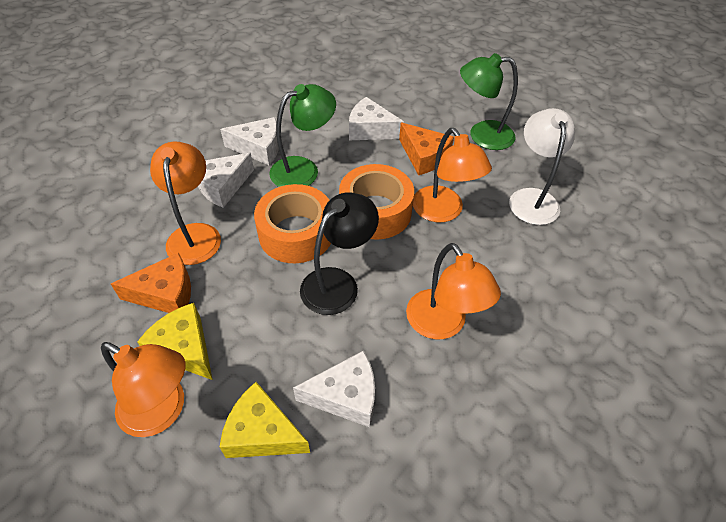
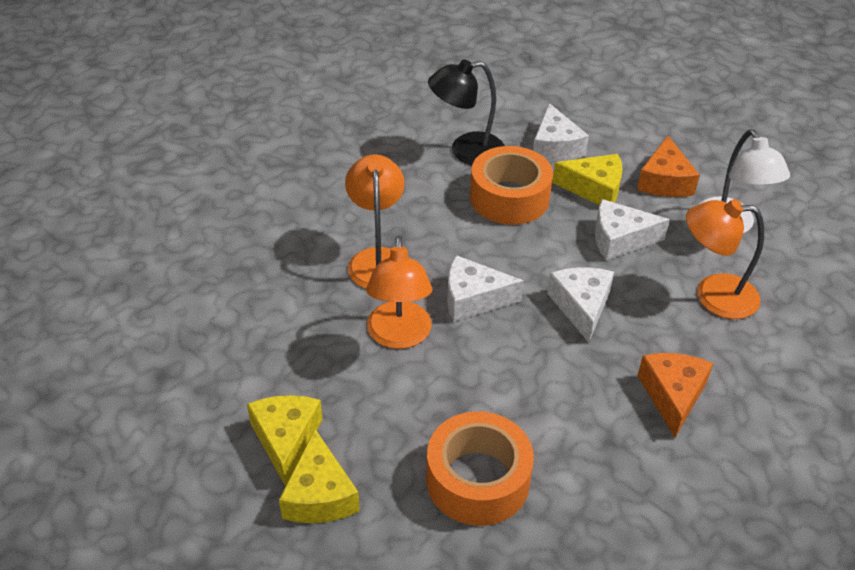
green lamp: [269,84,336,187] [460,53,518,150] = 2 -> none = 0
orange lamp: [101,342,186,437] [150,141,221,265] [406,243,501,339] [413,128,492,222] = 4 -> [345,154,405,289] [366,236,432,349] [686,199,764,319] = 3
yellow cheese: [137,303,213,380] [220,382,310,458] = 2 -> [247,395,323,486] [279,429,360,523] [552,154,623,205] = 3

